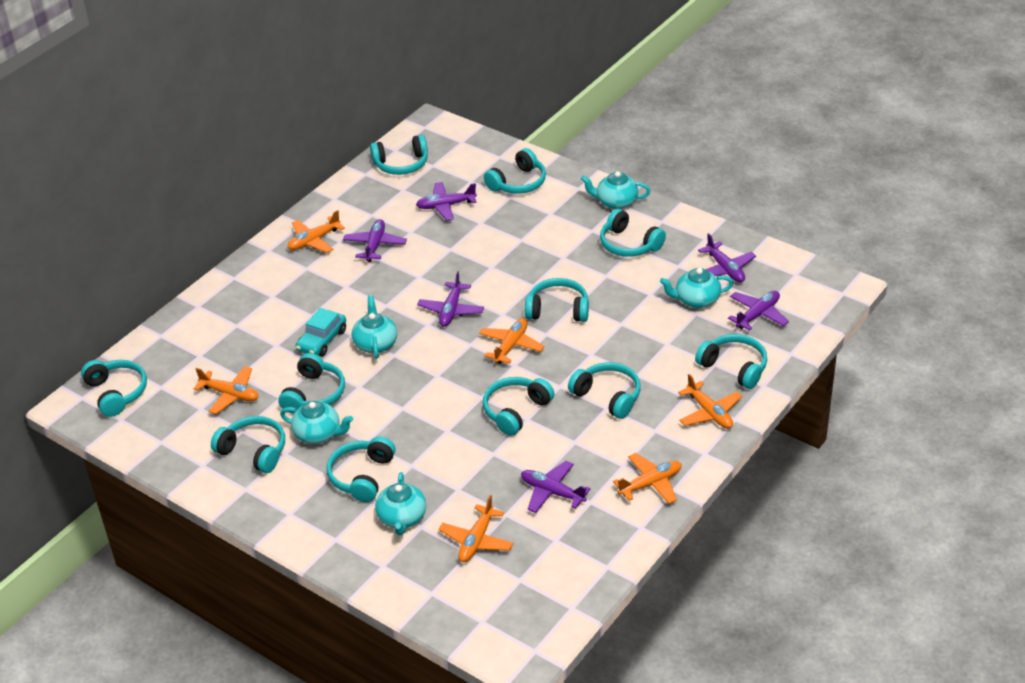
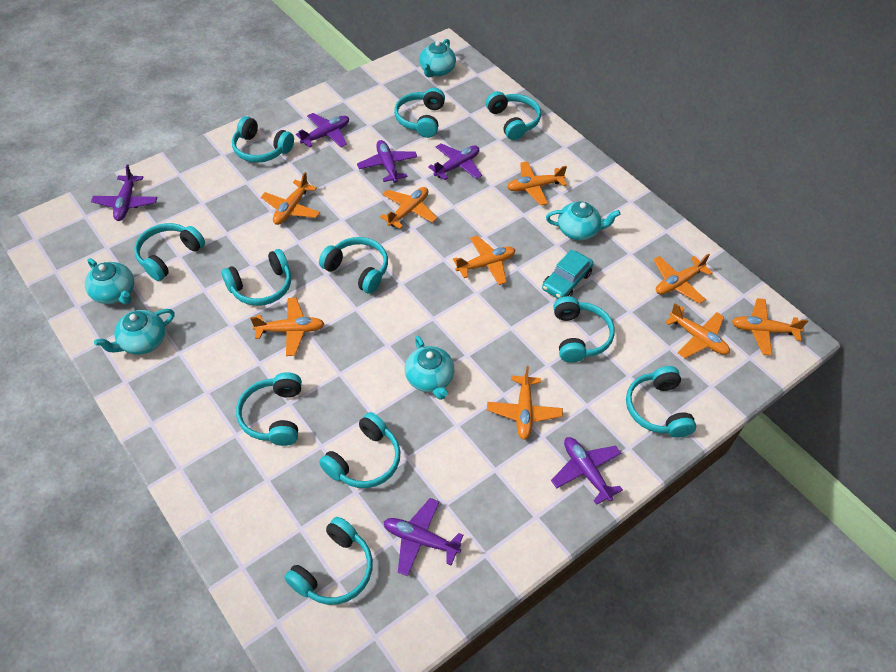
orange plane: [194,366,259,414] [288,210,345,253] [439,495,513,562] [479,318,545,364] [613,453,681,504] [678,374,742,429] = 6 -> [250,298,325,356] [261,172,320,225] [380,187,437,229] [453,236,515,285] [487,366,563,440] [507,161,567,205] [653,254,713,304] [665,303,730,358] [732,298,808,356] = 9

